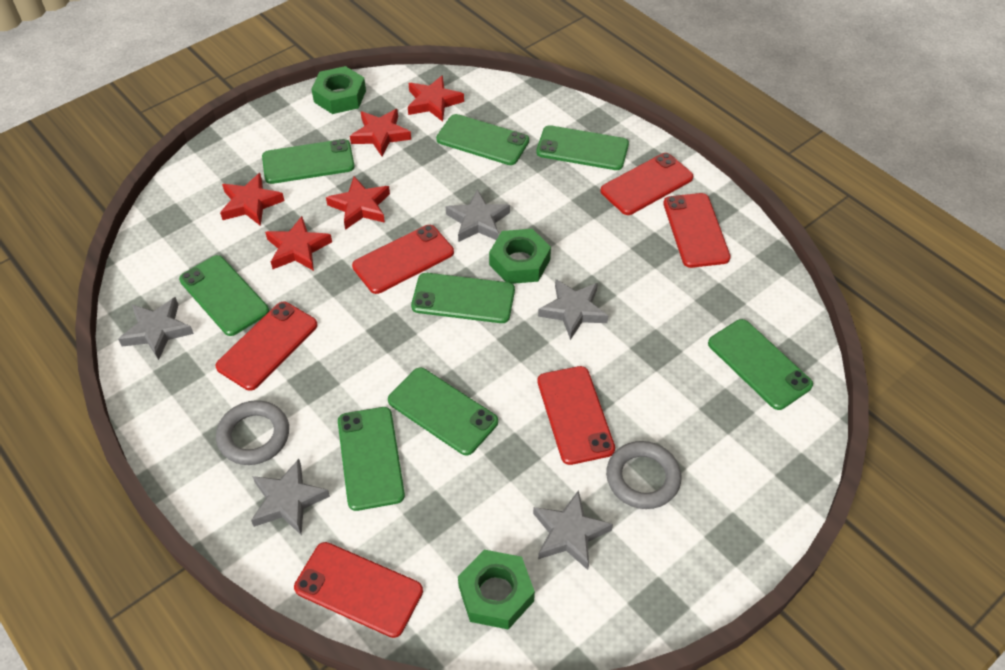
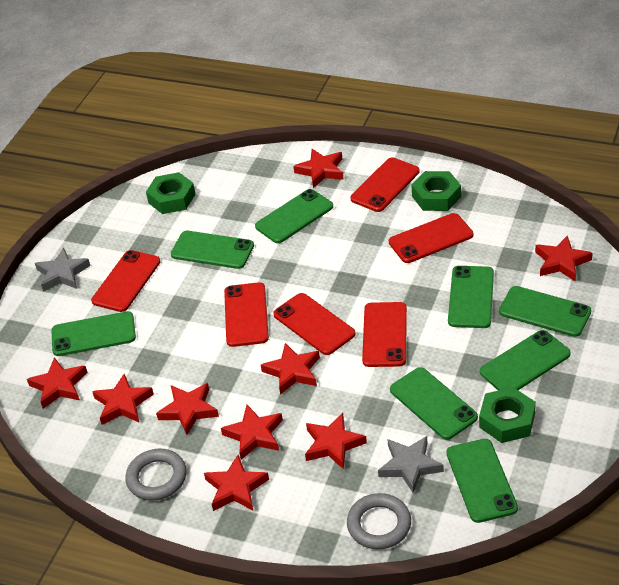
grey star: [118,297,194,360] [251,459,330,535] [446,189,510,242] [533,490,613,570] [538,279,608,340] = 5 -> [35,248,90,292] [378,436,444,493] = 2
red star: [220,173,285,226] [265,216,332,271] [326,177,390,230] [350,109,411,156] [408,75,464,122] = 5 -> [27,357,88,409] [92,374,154,425] [156,383,219,435] [204,455,269,511] [221,405,283,460] [261,343,320,395] [293,149,344,188] [305,413,367,470] [535,236,593,281] = 9

